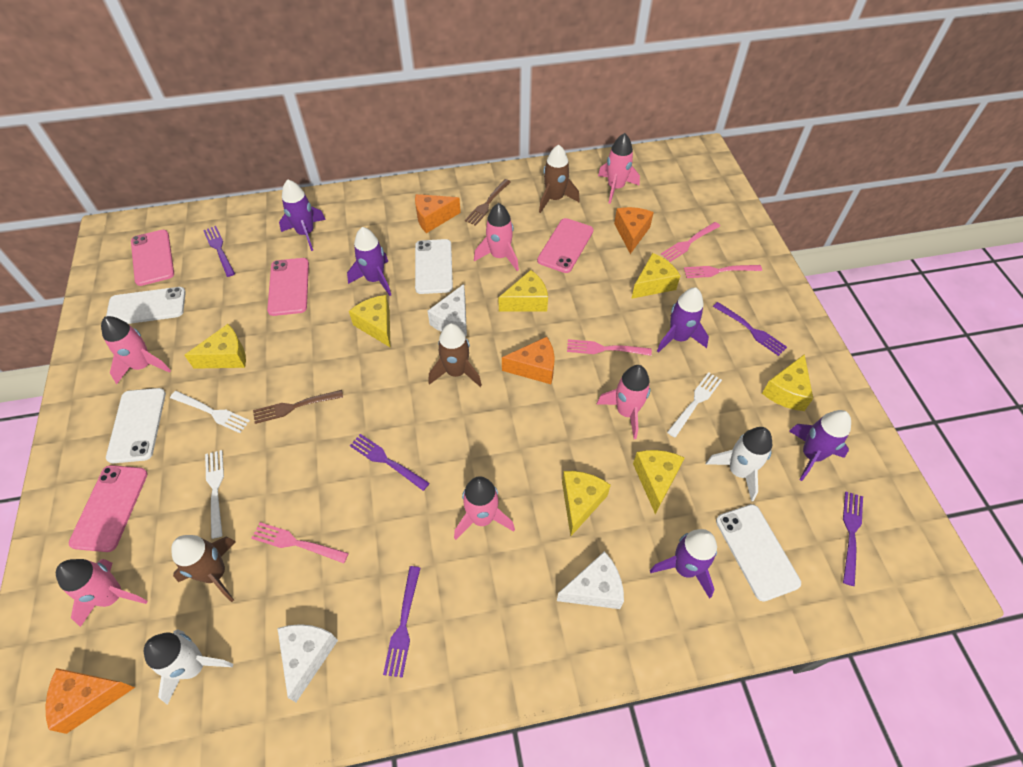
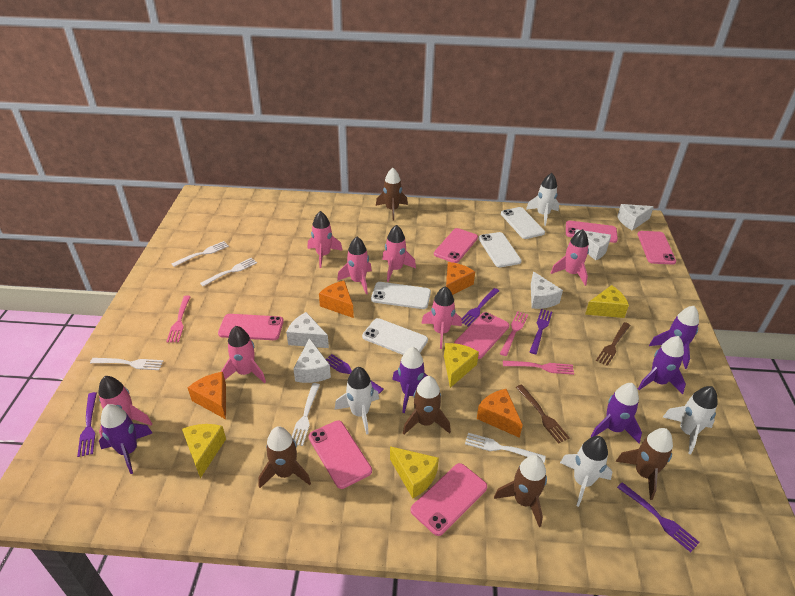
brown rocket: [171,535,236,602] [428,323,482,387] [539,145,580,213] = 3 -> [258,426,311,488] [376,168,408,221] [403,376,451,434] [494,455,547,527] [616,428,673,500] = 5
pink fork: [251,522,349,563] [567,339,652,356] [661,222,720,262] [684,265,762,278] = 4 -> [166,296,191,342] [500,311,528,356] [503,361,574,375] = 3
pink phone: [69,465,148,552] [131,230,174,286] [267,258,309,316] [537,218,594,273] = 4 -> [218,314,284,340] [309,420,372,489] [410,463,487,536] [434,228,478,263] [454,312,509,359] [566,221,618,243] [638,231,676,265] = 7
pink rocket: [56,559,148,627] [101,316,171,384] [454,476,515,540] [474,203,519,271] [597,365,650,439] [598,133,640,204] = 6 -> [98,376,152,437] [221,326,266,383] [307,211,343,268] [337,237,372,294] [382,225,416,282] [421,286,462,349] [551,229,589,286] = 7
white cheese: [277,624,338,702] [428,284,467,336] [557,551,624,609] = 3 -> [286,312,329,348] [293,338,331,383] [531,271,563,309] [575,230,611,260] [617,204,654,230] = 5
white fork: [170,391,250,433] [205,450,224,539] [667,372,722,438] = 3 -> [90,358,163,370] [172,241,229,267] [200,257,257,287] [292,383,320,446] [465,433,546,463] = 5
white rocket: [144,629,233,705] [706,427,772,501] = 2 -> [335,367,379,435] [526,173,559,226] [560,436,612,507] [663,386,718,455] = 4
yellow cheese: [184,324,246,369] [349,295,391,348] [498,270,548,312] [562,471,611,536] [631,253,681,299] [633,450,685,514] [762,354,813,411] = 7 -> [182,424,226,478] [390,446,439,498] [444,343,479,388] [585,285,629,318] = 4

